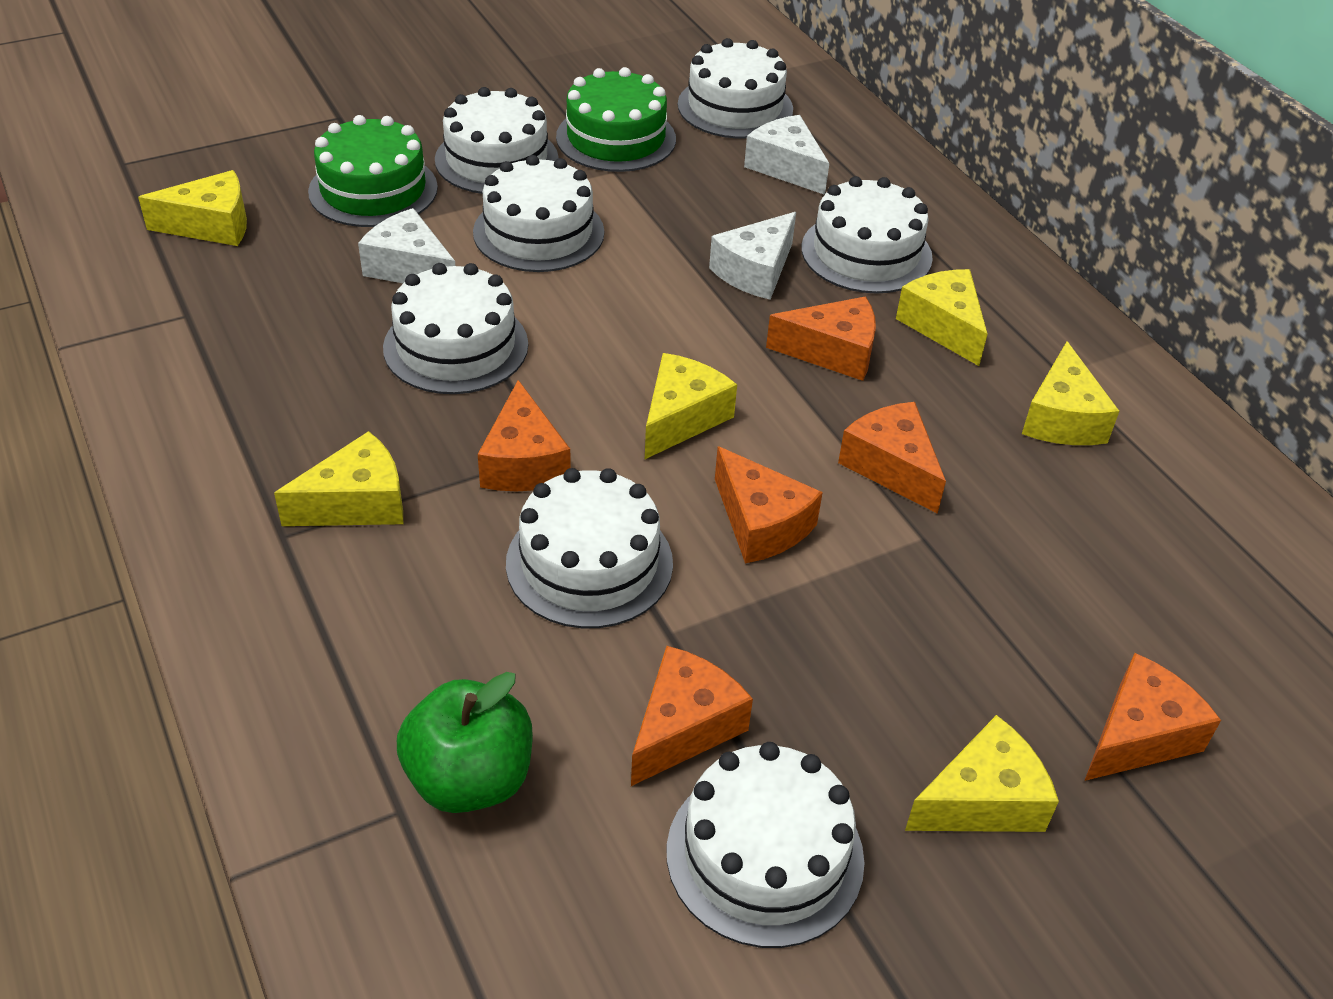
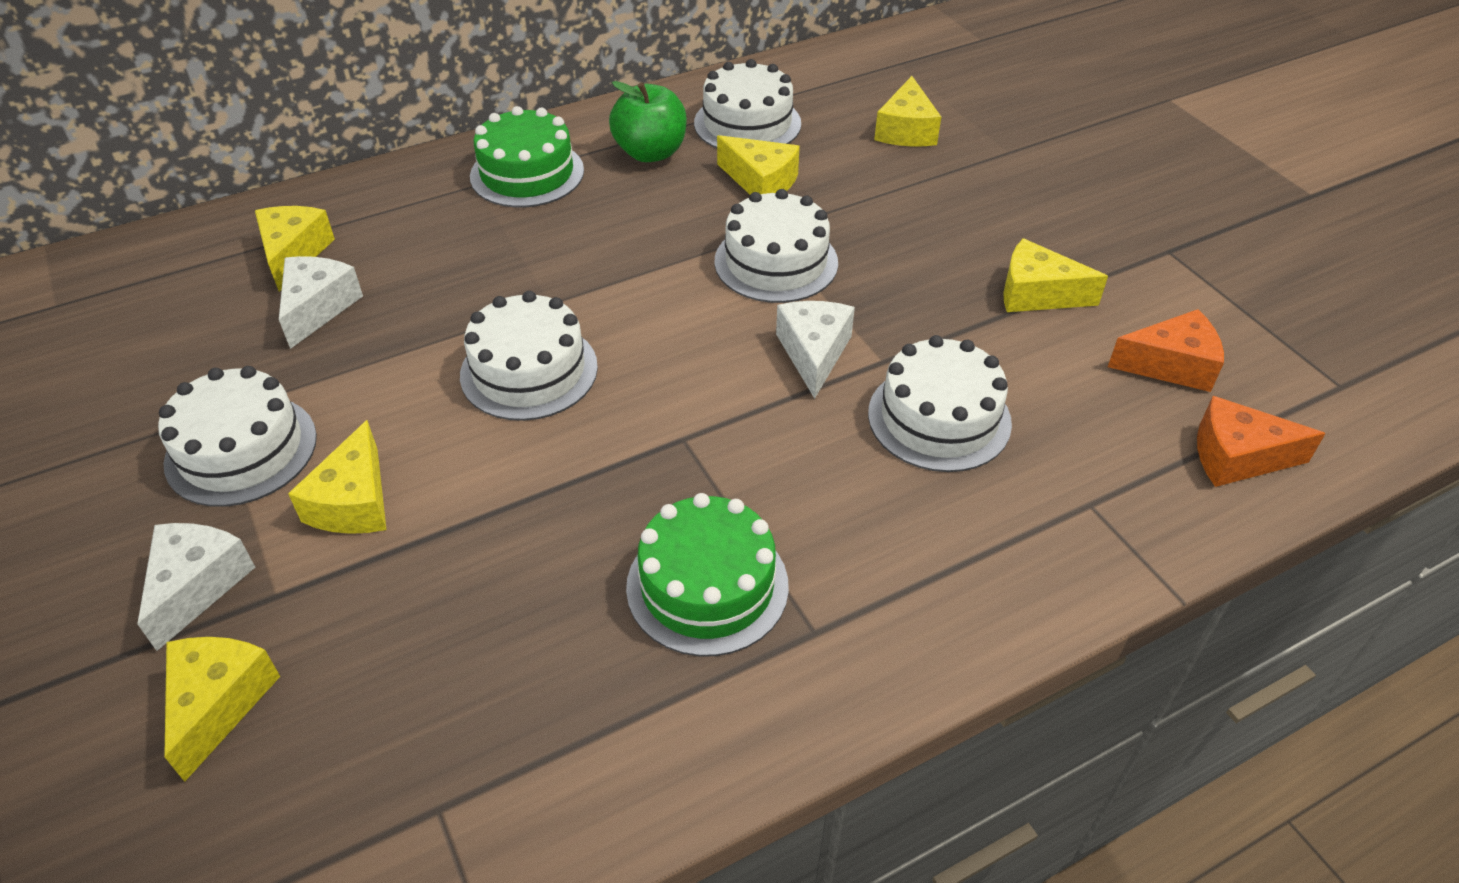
orange cheese: [478,380,571,491] [631,646,753,786] [715,446,823,563] [766,297,876,381] [838,402,946,514] [1084,653,1221,781] = 6 -> [1108,309,1224,392] [1197,396,1326,487] = 2
white cake: [383,263,528,394] [435,87,559,194] [473,155,604,272] [506,468,673,628] [667,742,864,948] [678,38,793,138] [801,176,933,294] = 7 -> [158,366,317,507] [460,291,598,421] [694,59,801,148] [714,189,838,303] [868,335,1012,472] = 5

